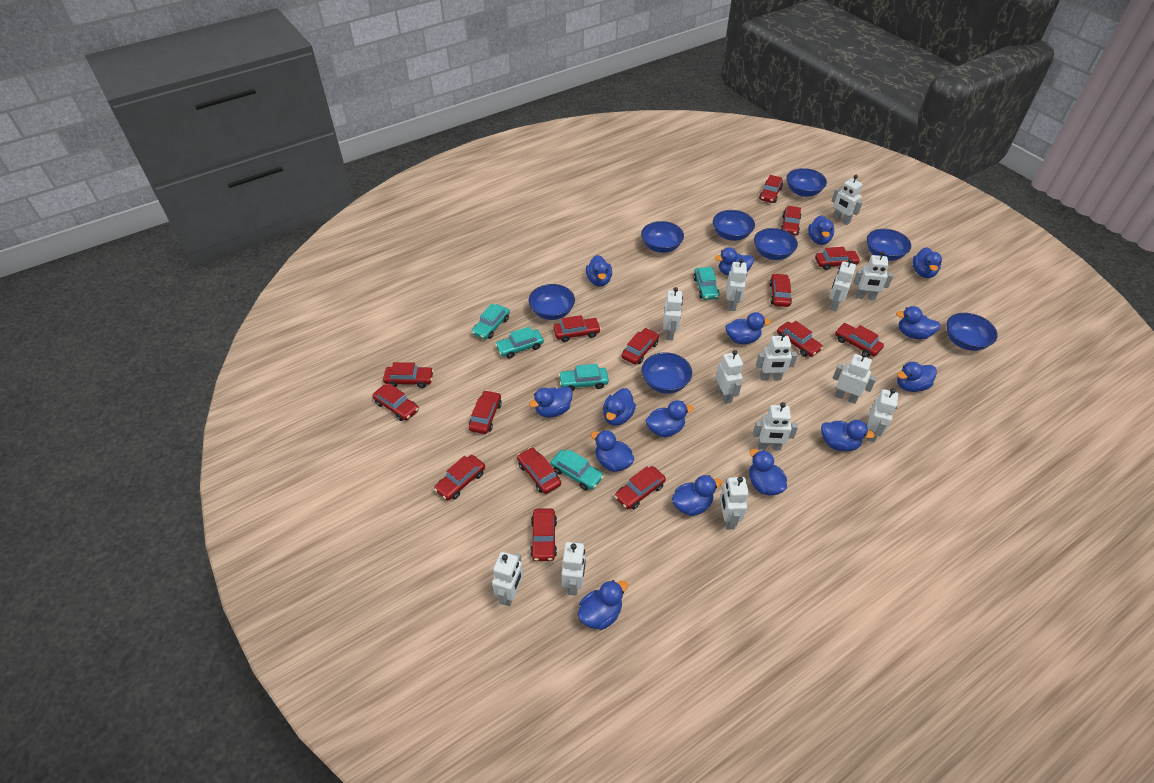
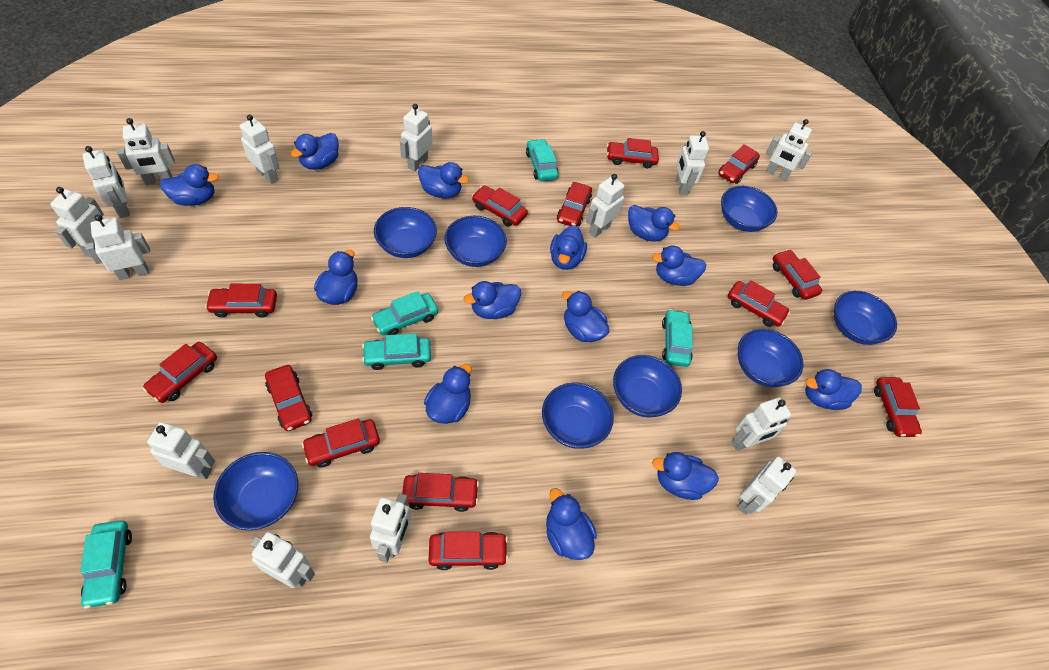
blue duck: [529,387,573,418] [578,580,628,630] [586,255,612,286] [591,430,634,472] [603,388,636,426] [646,400,693,437] [672,475,722,516] [715,248,754,276] [726,312,771,344] [749,449,787,496] [808,215,834,245] [821,420,875,451] [896,306,941,339] [897,362,937,392] [912,247,942,278] = 15 -> [160,164,219,206] [291,133,339,170] [314,250,358,305] [418,162,469,199] [424,364,472,424] [464,281,521,319] [546,488,597,560] [550,225,587,270] [562,291,610,342] [628,205,680,241] [652,246,706,286] [652,452,719,500] [805,369,862,410] = 13
red car: [372,383,419,421] [383,362,434,388] [434,455,485,500] [469,390,502,434] [517,447,561,494] [530,508,557,561] [553,315,601,342] [614,466,666,509] [622,328,659,364] [759,175,783,203] [769,273,792,307] [777,321,823,357] [781,206,801,236] [815,247,860,270] [835,323,884,357] = 15 -> [143,342,217,403] [205,284,277,318] [265,365,312,431] [302,419,380,468] [402,473,479,512] [429,532,508,570] [472,185,528,227] [557,182,592,226] [607,138,659,168] [718,144,760,184] [728,280,790,327] [773,249,822,300] [874,377,922,437] = 13
white robot: [492,552,523,606] [562,542,586,595] [663,287,683,340] [716,350,743,404] [720,477,749,530] [726,258,747,311] [753,402,798,450] [756,332,797,381] [829,259,856,311] [832,175,863,225] [833,352,877,404] [853,251,893,300] [866,388,898,442] = 13 -> [50,187,104,258] [83,146,130,218] [85,214,150,280] [117,118,175,185] [147,422,215,480] [240,114,279,184] [251,532,315,588] [370,493,411,563] [400,104,432,172] [586,174,625,238] [676,131,709,195] [732,397,791,451] [737,456,797,514] [766,119,813,181] = 14

